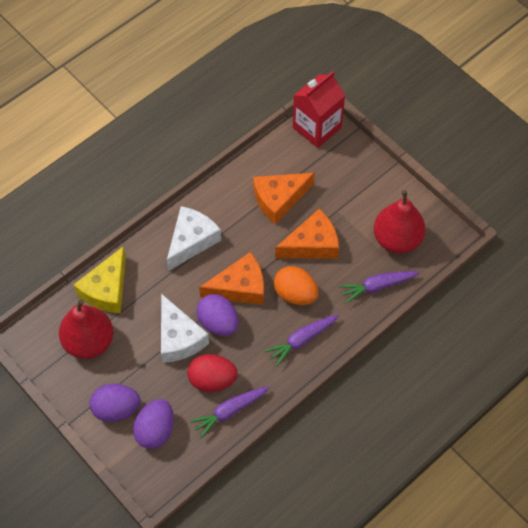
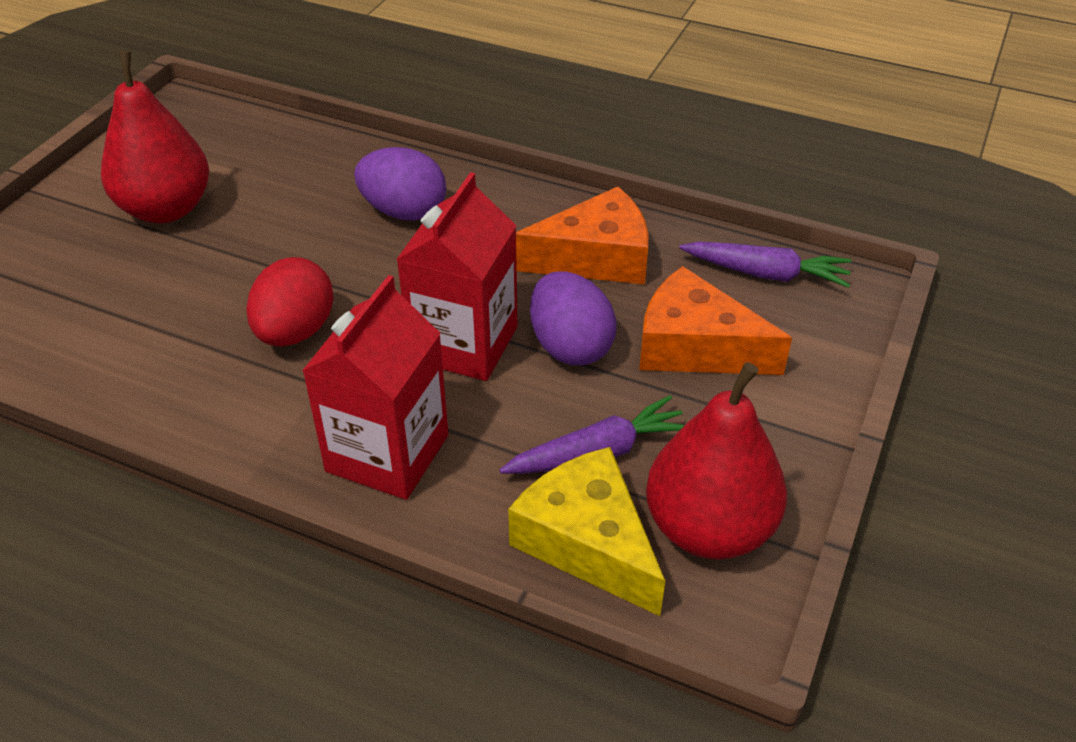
orange cheese: [199,252,264,305] [253,173,315,225] [275,209,339,259] = 3 -> [516,187,648,284] [639,266,792,375] = 2
orange egg: [274,266,319,305] = 1 -> none = 0
purple carrot: [189,386,269,439] [265,314,339,367] [339,271,419,303] = 3 -> [499,395,684,474] [679,242,851,288] = 2
purple egg: [89,384,140,422] [133,399,174,449] [196,294,239,336] = 3 -> [354,147,446,221] [530,271,616,365] = 2
red carton: [293,71,345,148] = 1 -> [302,275,449,500] [396,172,518,381] = 2
white cheese: [161,294,209,363] [167,206,221,271] = 2 -> none = 0

